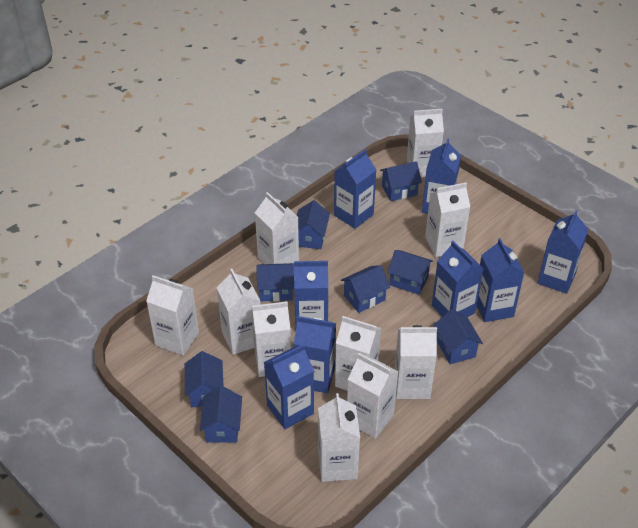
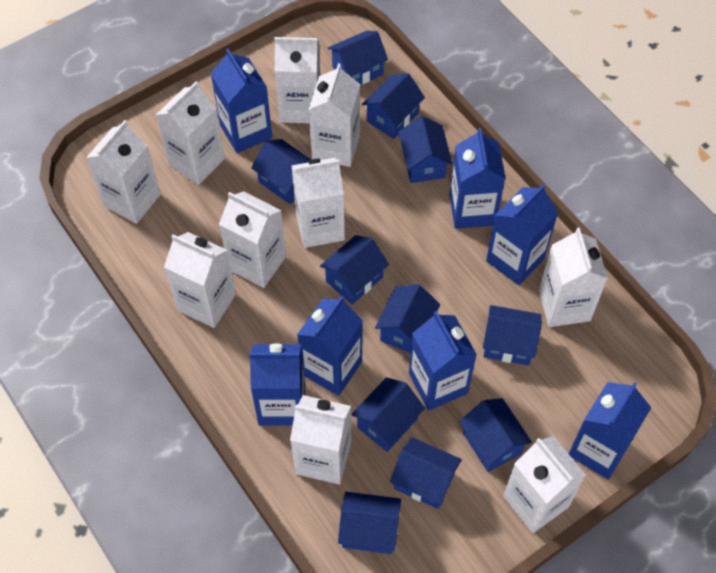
blue carton: [264,344,314,429] [294,261,328,328] [294,316,336,393] [334,149,376,229] [422,139,461,214] [432,241,483,317] [477,238,524,322] [537,210,589,294] = 8 -> [210,49,272,153] [249,343,305,426] [297,296,363,396] [409,311,477,411] [449,128,505,229] [486,184,558,285] [569,382,651,480] = 7
blue house: [185,351,223,407] [200,386,242,443] [256,263,294,301] [297,200,330,249] [341,265,390,313] [380,161,422,201] [388,250,433,295] [434,309,483,364] = 8 -> [251,139,311,204] [320,235,389,304] [328,31,388,85] [338,492,401,554] [351,377,425,452] [362,73,425,139] [375,284,440,353] [390,437,462,509] [399,116,452,183] [459,398,532,472] [483,305,542,365] = 11

